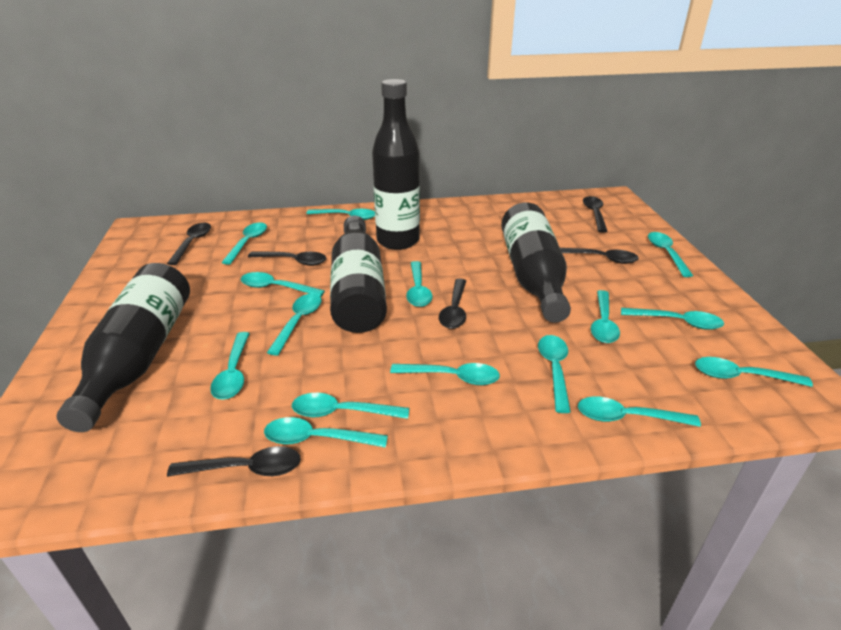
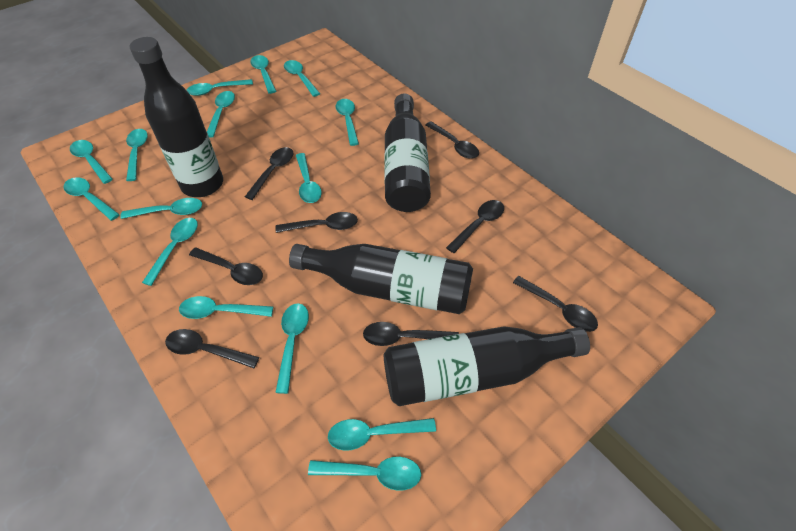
black spoon: [167,223,211,265] [167,446,301,477] [248,252,326,266] [439,279,466,329] [560,248,639,264] [583,196,608,233] = 6 -> [165,329,259,368] [189,247,263,285] [245,147,293,200] [276,212,358,233] [363,322,459,346] [425,121,479,159] [446,200,504,253] [513,276,598,332] = 8

